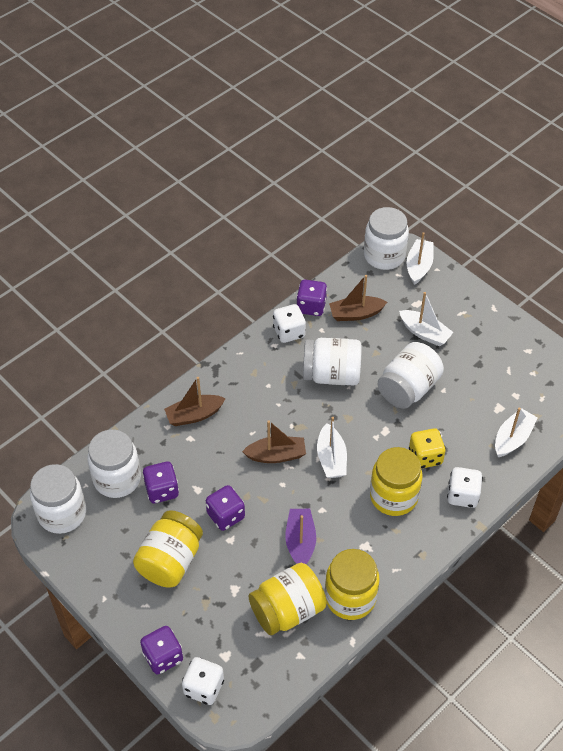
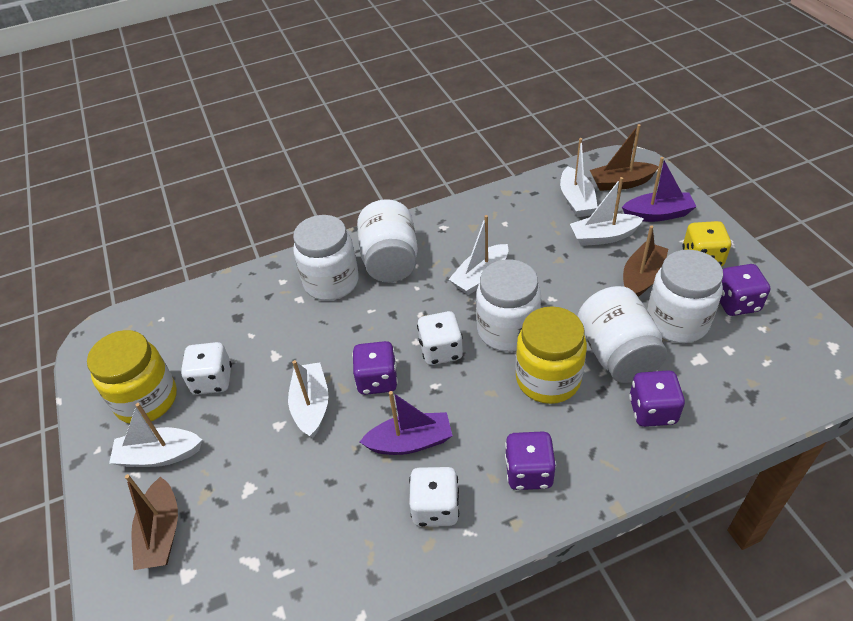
purple boat: [285,509,316,564] = 1 -> [360,391,453,455] [622,157,697,222] = 2
white boat: [317,417,347,478] [399,292,454,346] [406,232,434,285] [495,407,538,457] = 4 -> [109,403,202,467] [288,360,328,438] [448,215,508,295] [560,138,598,217] [570,177,644,246] = 5
yellow jar: [133,510,203,588] [248,563,327,635] [325,549,380,620] [370,447,423,516] = 4 -> [87,330,177,424] [515,306,587,404] = 2

